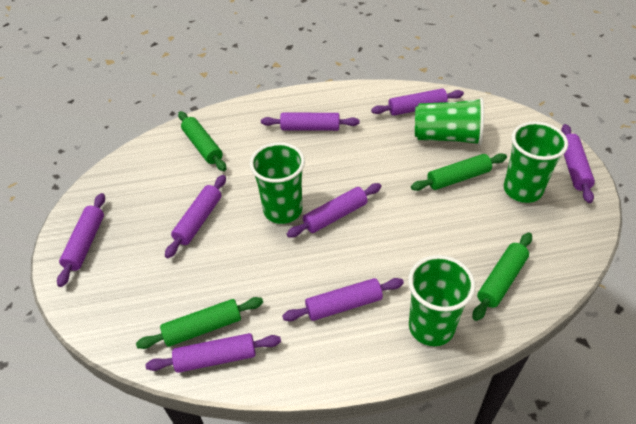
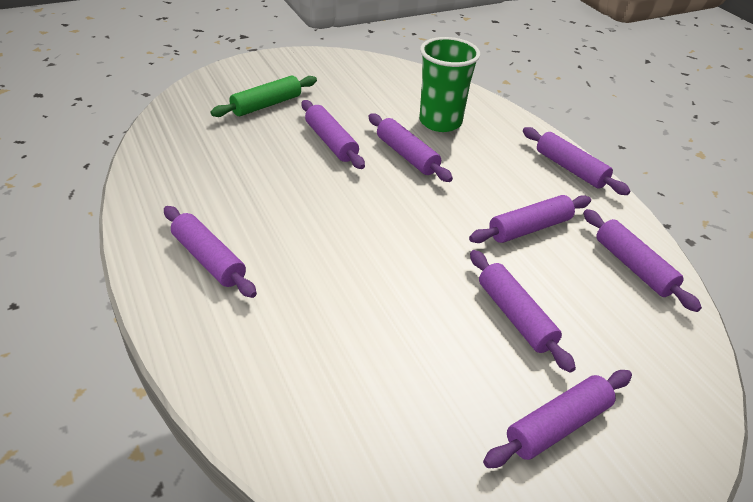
green cup: [250,142,305,224] [408,255,475,346] [415,97,484,146] [504,122,568,203] = 4 -> [419,37,480,132] = 1
green rolling pin: [136,297,263,349] [178,111,226,171] [411,153,507,191] [473,232,532,321] = 4 -> [211,76,317,117] = 1

